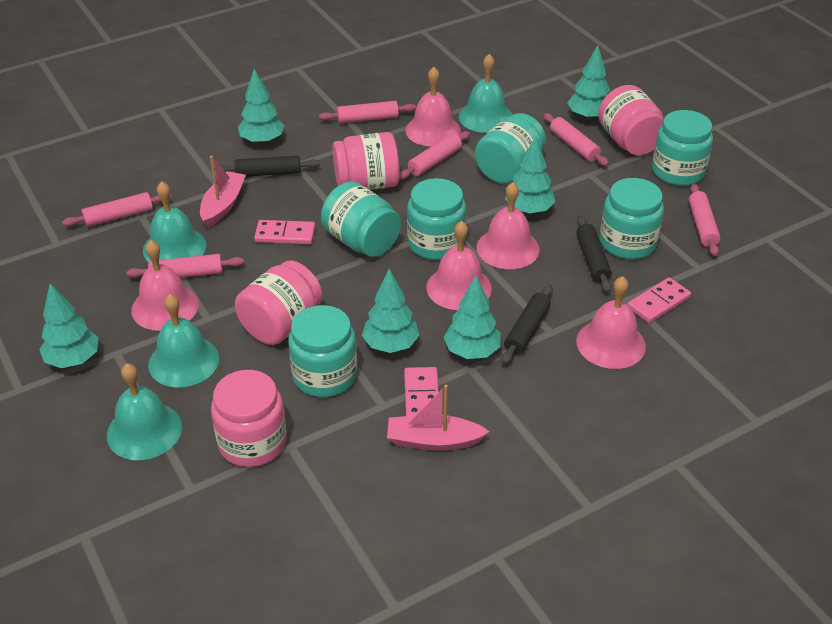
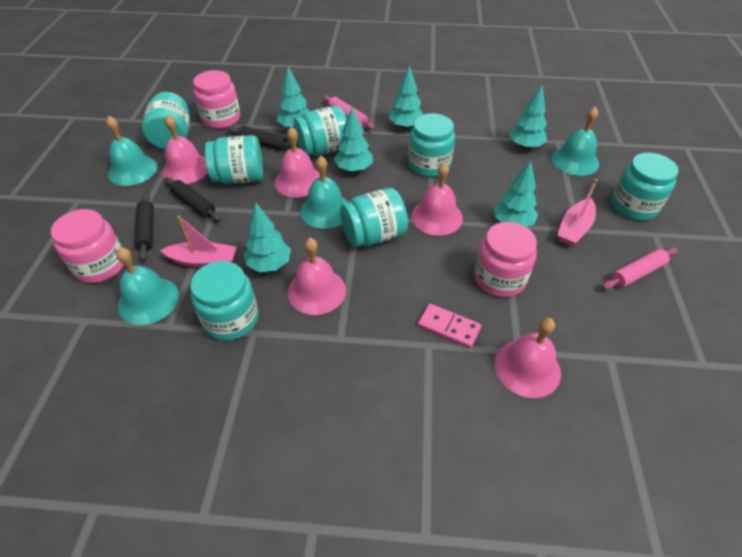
pink domino: [254,220,315,244] [404,367,439,416] [628,277,691,323] = 3 -> [418,304,481,348] = 1
pink jar: [211,370,287,467] [235,260,322,345] [333,132,400,190] [598,85,664,155] = 4 -> [51,209,124,283] [193,70,241,129] [474,222,537,297] = 3
pink rolling pin: [62,192,171,227] [127,254,244,278] [319,101,416,123] [399,131,470,179] [543,113,609,166] [689,184,721,256] = 6 -> [323,95,375,130] [602,247,677,290] = 2
turquoise jar: [288,305,357,397] [321,181,401,257] [407,178,466,260] [475,113,546,184] [600,178,664,259] [652,110,713,186] = 6 -> [142,92,190,149] [190,261,259,341] [205,135,263,184] [294,105,347,156] [340,188,408,247] [408,113,455,177] [612,153,678,220] = 7

